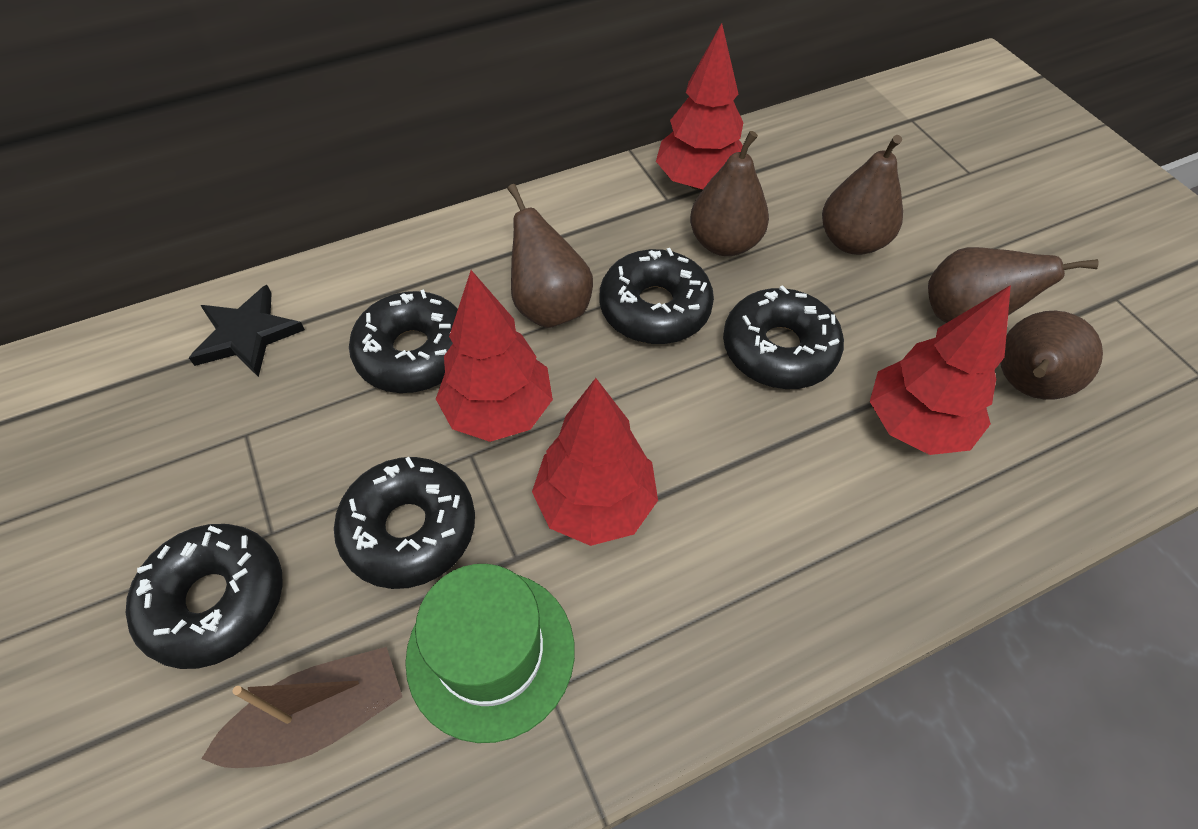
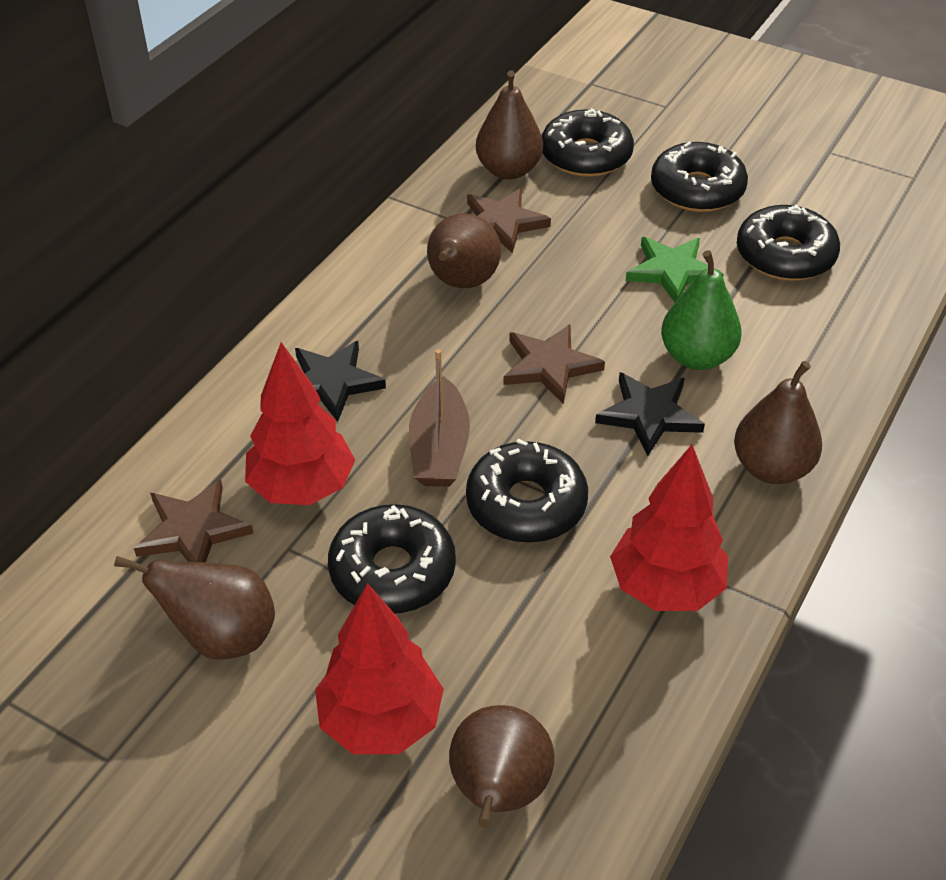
black star: [189,285,305,377] = 1 -> [295,341,386,422] [595,372,705,456] = 2
brown star: none = 0 -> [134,479,254,563] [467,188,551,253] [503,324,605,404] = 3
green hat: [405,564,575,743] = 1 -> none = 0
green pear: none = 0 -> [661,250,741,370] = 1
green star: none = 0 -> [626,237,724,302] = 1
red tree: [436,270,553,442] [532,378,658,546] [656,23,743,190] [870,285,1011,455] = 4 -> [245,342,355,505] [315,583,444,754] [610,445,728,611] = 3

